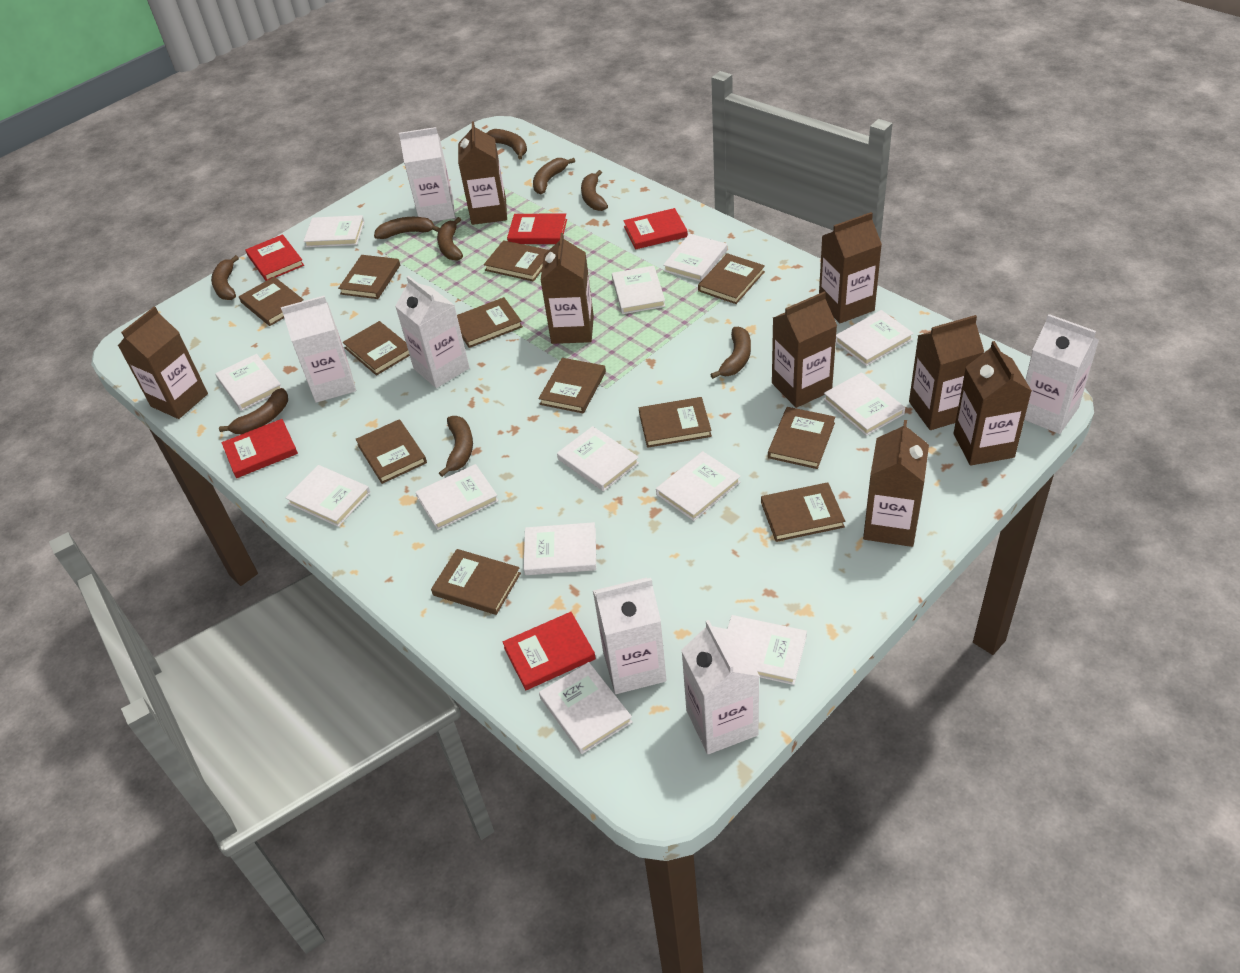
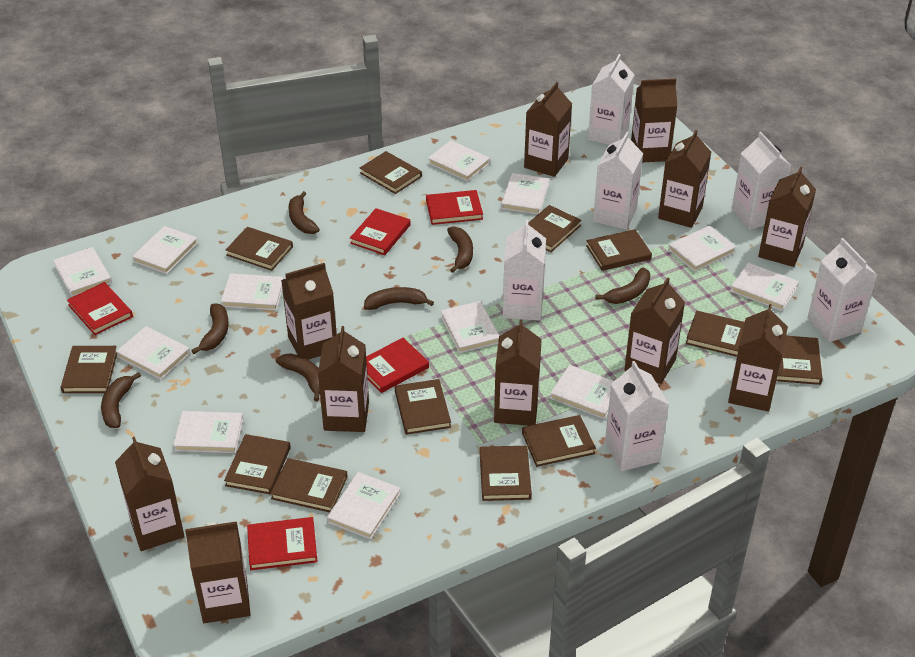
brown banana: [211,255,239,300] [219,388,288,434] [374,217,440,239] [437,217,463,261] [439,416,473,477] [486,129,527,159] [533,158,575,195] [581,170,608,211] [710,327,751,379] = 9 -> [101,372,141,428] [191,303,229,354] [276,353,320,402] [289,191,320,234] [364,287,434,310] [447,226,473,273] [596,268,650,304] = 7
brown carton: [118,307,208,419] [458,121,507,225] [540,233,594,344] [772,292,837,408] [819,212,882,323] [863,420,929,547] [909,315,984,430] [954,341,1032,466] = 8 -> [115,437,185,551] [185,522,251,623] [281,263,337,360] [318,326,369,432] [494,319,542,426] [524,82,572,177] [624,277,685,384] [631,78,677,163] [658,130,711,228] [728,304,788,412] [758,167,816,267] = 11
white book: [215,354,281,411] [286,465,370,527] [303,215,365,247] [415,464,499,530] [523,522,596,575] [539,662,633,754] [557,426,639,491] [612,266,666,314] [656,451,741,521] [663,234,727,282] [727,615,807,685] [824,372,905,436] [836,310,914,366] = 13 -> [53,247,112,297] [116,326,190,380] [132,226,198,274] [173,411,243,453] [221,273,284,311] [327,472,401,540] [428,140,490,182] [440,301,499,353] [501,173,549,215] [550,365,614,419] [668,225,736,272] [730,263,799,311] = 12

